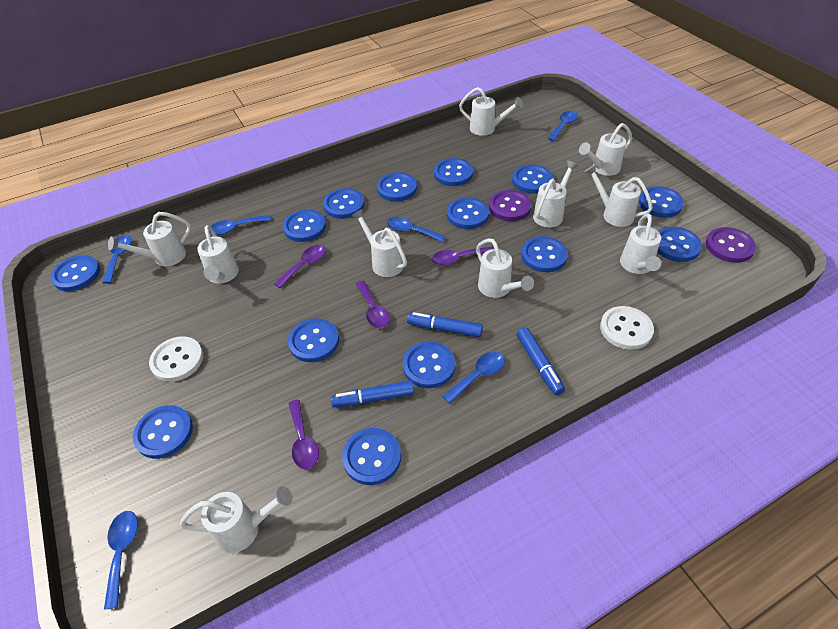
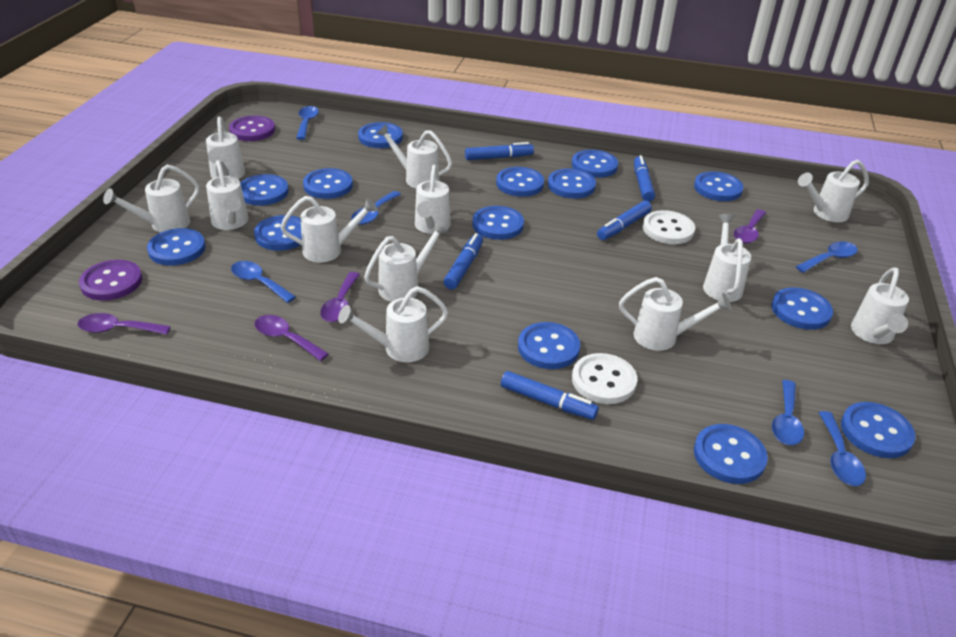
blue marker: [331,381,414,407] [407,312,483,337] [516,327,565,395] = 3 -> [443,233,483,290] [465,142,534,160] [501,371,599,420] [597,201,652,240] [634,155,655,202] = 5
white watering can: [108,212,191,266] [180,486,293,553] [197,225,239,284] [351,209,407,277] [459,87,523,136] [476,238,534,298] [533,160,579,227] [579,123,632,176] [585,164,653,227] [620,214,661,274] = 10 -> [103,165,199,232] [206,116,245,179] [206,160,249,230] [280,196,378,262] [338,286,448,362] [364,221,448,302] [376,124,452,188] [415,165,451,234] [619,277,731,351] [703,214,751,302] [798,159,869,222] [851,267,909,344] = 12

